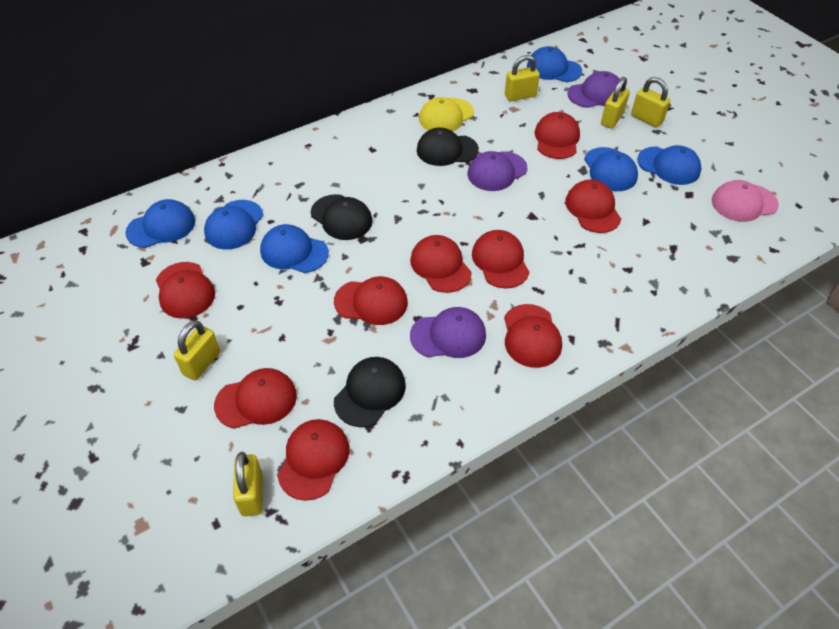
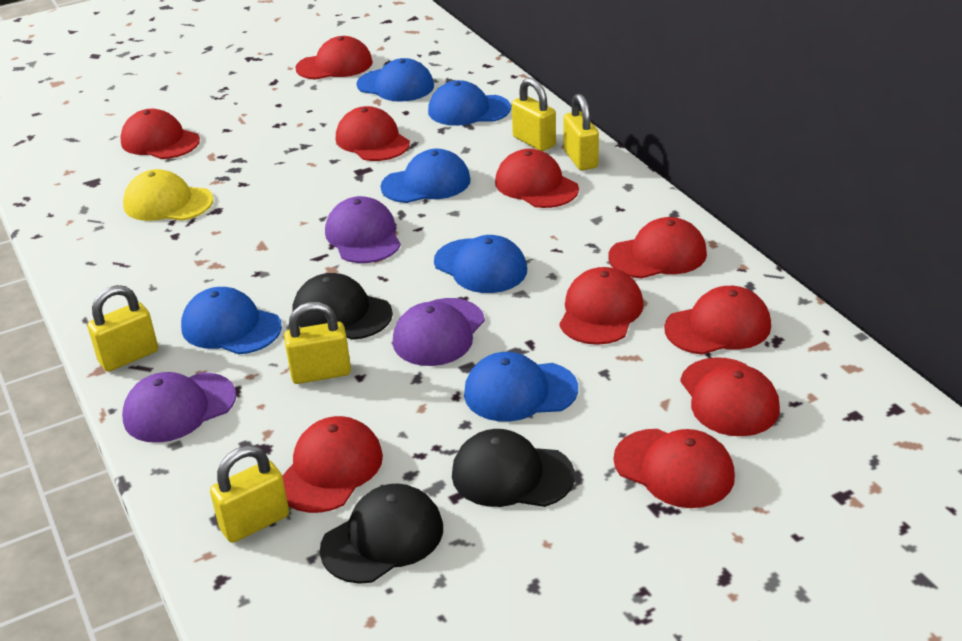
pink cap: [712,180,779,222] = 1 -> none = 0
red cap: [156,262,215,319] [214,368,297,429] [278,419,350,501] [334,276,408,325] [410,235,472,293] [472,230,529,288] [504,304,562,368] [534,112,580,159] [565,180,621,233] = 9 -> [120,109,200,159] [282,416,383,513] [295,36,373,80] [336,106,410,161] [495,149,579,208] [559,267,644,345] [608,217,707,279] [613,429,735,508] [664,286,771,355] [680,357,780,436] = 10

